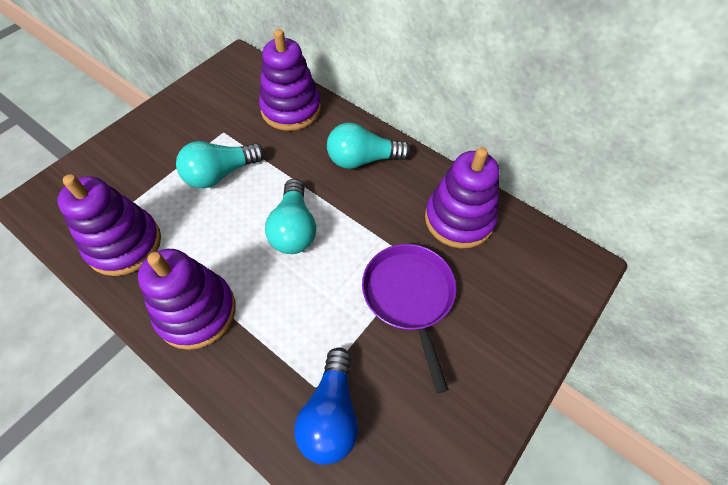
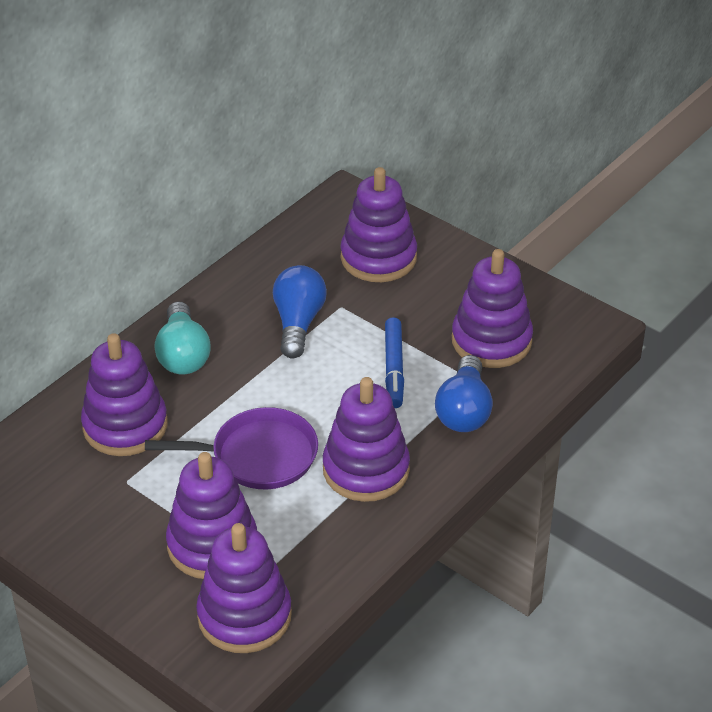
blue light bulb: [294,347,359,465] = 1 -> [273,265,327,358] [435,355,493,432] = 2
blue marker: none = 0 -> [385,317,404,408] = 1
purple stacking toy: [57,174,161,276] [138,249,236,350] [259,29,321,131] [425,147,499,248] = 4 -> [81,333,167,456] [166,452,257,579] [196,523,292,653] [323,377,410,502] [341,167,417,282] [452,249,533,368] = 6
turquoise light bulb: [176,141,265,188] [265,179,316,254] [327,123,411,169] = 3 -> [155,301,211,374] = 1

